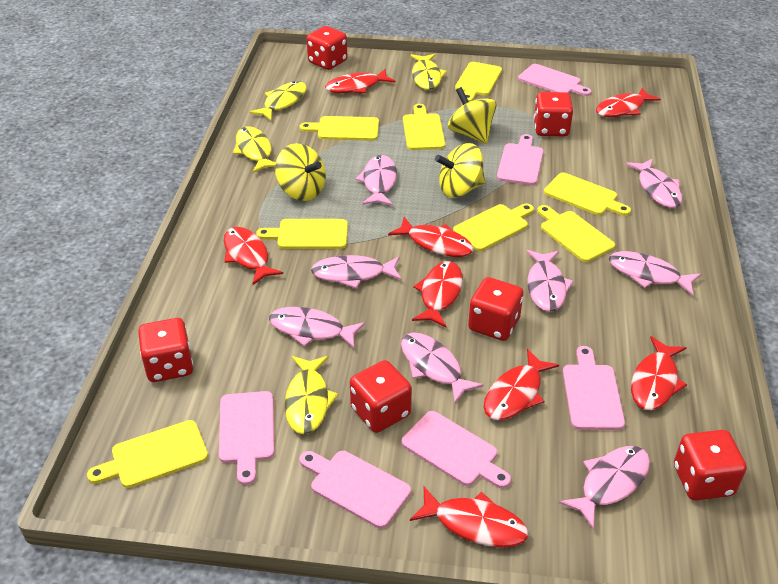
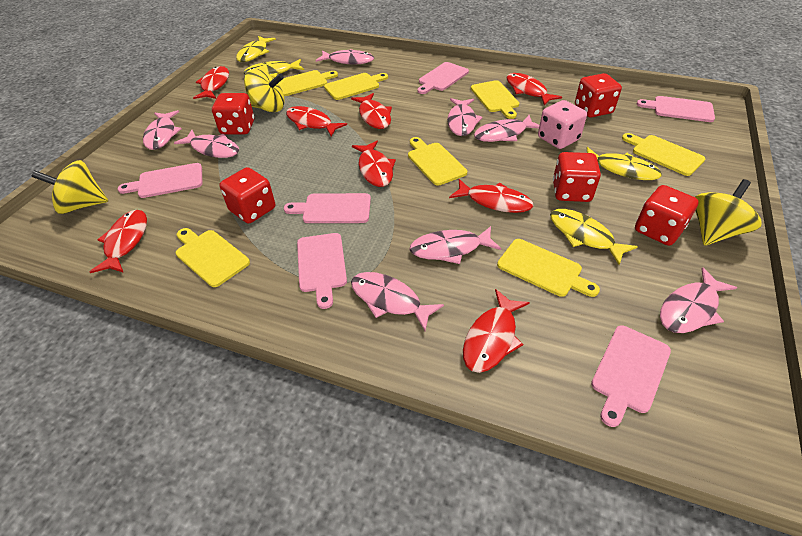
pink dice: none = 0 -> [538,100,587,149] = 1
red dice: [138,318,193,382] [307,26,347,70] [350,360,412,433] [468,277,523,341] [534,92,573,136] [674,430,747,501] = 6 -> [212,93,254,134] [219,167,275,224] [553,152,601,202] [575,73,622,118] [635,185,699,246] = 5
yellow cutting board: [87,420,208,488] [256,219,348,249] [300,116,379,141] [403,104,445,150] [453,203,534,251] [455,62,502,102] [537,205,615,262] [544,173,631,216] = 8 -> [175,228,250,287] [278,70,338,96] [324,73,388,100] [408,137,467,186] [471,80,519,119] [497,239,600,297] [622,133,705,176] = 7

